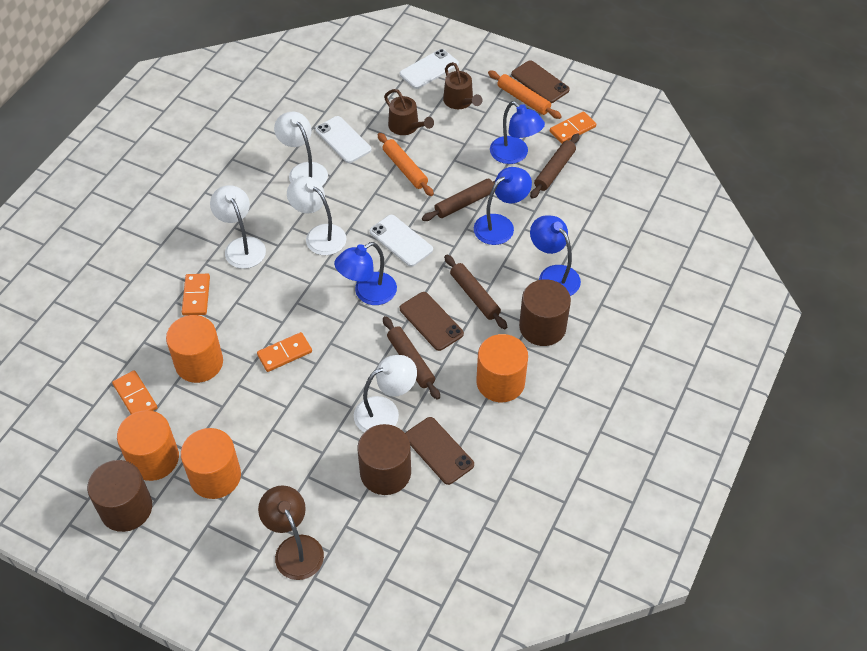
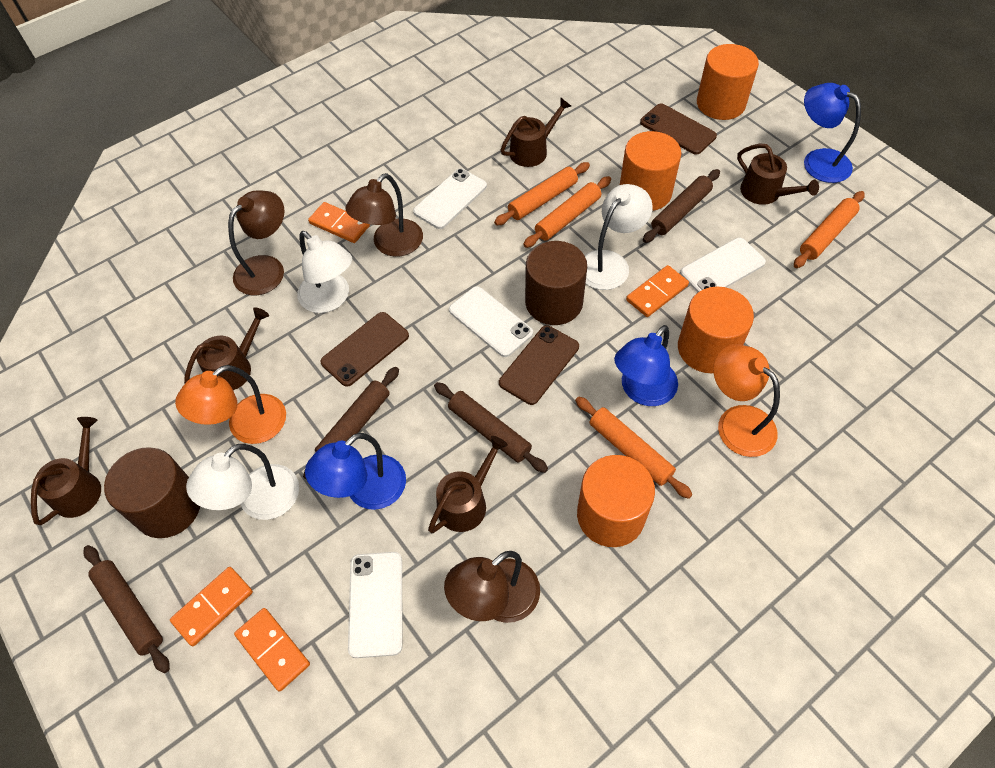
blue lamp: [334,242,397,305] [474,167,532,245] [490,101,545,164] [530,215,581,296] = 4 -> [305,433,406,510] [614,325,678,406] [804,83,861,183] = 3
brown cylinder: [87,460,152,532] [357,424,411,495] [519,279,571,346] = 3 -> [104,447,200,538] [525,241,587,325] = 2
brown lamp: [258,485,324,580] = 1 -> [228,190,284,295] [346,173,423,257] [444,551,540,623] = 3
brown watering can: [384,89,434,135] [443,62,482,109] = 2 -> [31,417,101,525] [184,307,269,390] [428,436,508,533] [501,98,571,167] [737,143,819,205] = 5
orange lamp: none = 0 -> [175,365,286,444] [713,344,780,457] = 2
orange rolling pin: [378,133,434,196] [488,71,562,119] = 2 -> [494,162,590,225] [523,176,611,248] [575,397,692,499] [794,191,865,268] = 4
white lamp: [210,185,266,269] [274,112,328,186] [287,177,347,255] [354,355,417,432] = 4 -> [186,444,299,520] [297,231,352,313] [584,184,653,290] = 3
white phone: [315,116,372,163] [370,215,433,267] [400,49,459,89] = 3 -> [348,552,403,658] [413,168,487,229] [449,286,533,357] [680,238,766,293] = 4

